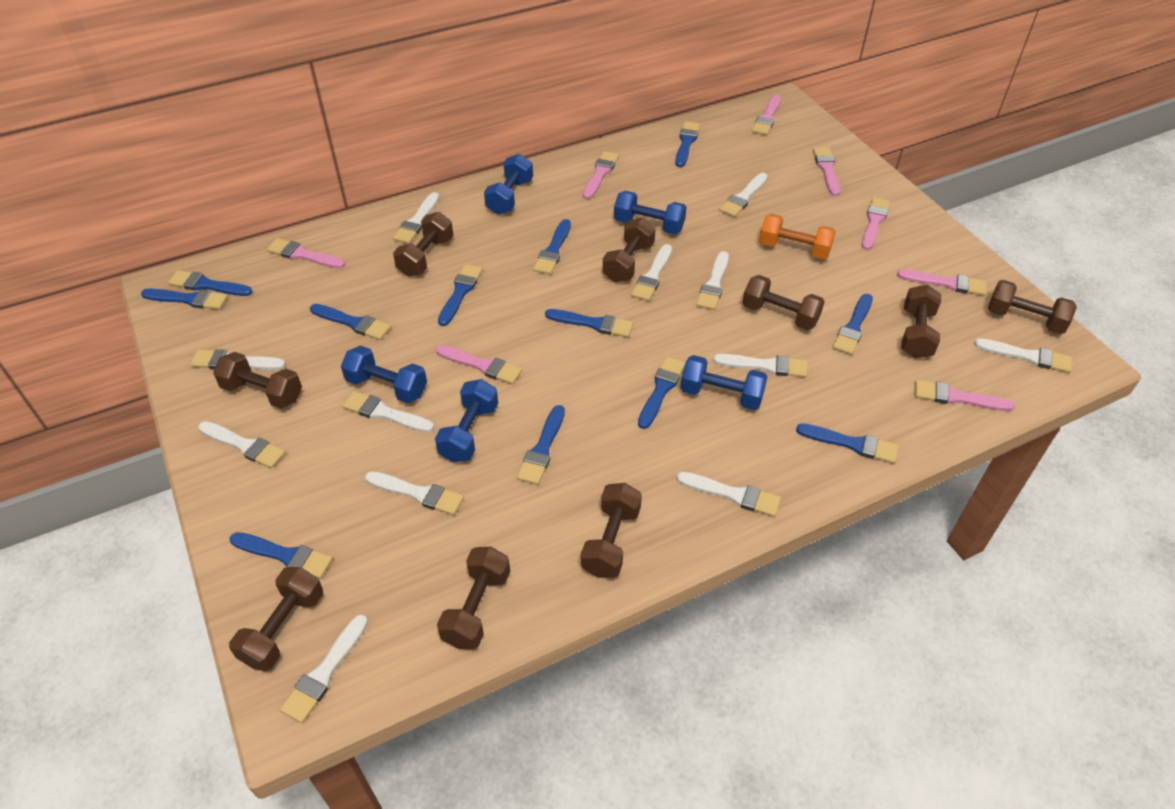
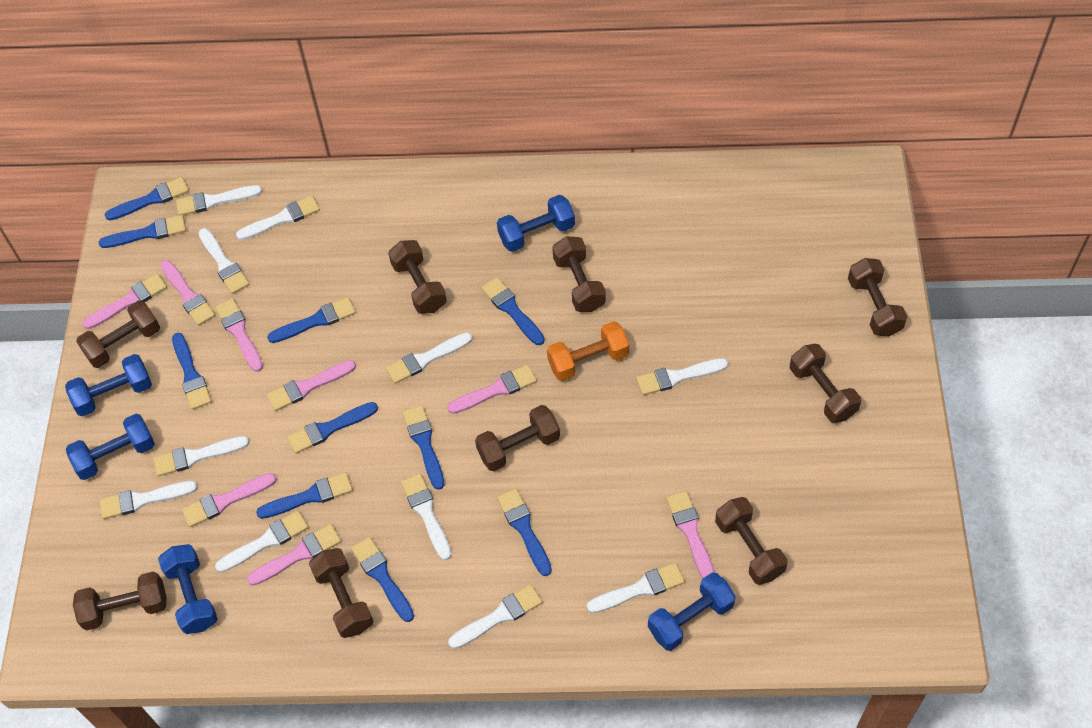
blue brush: [141,289,228,310] [168,270,252,296] [230,532,333,579] [310,304,391,340] [438,264,483,326] [517,405,565,485] [533,219,571,275] [545,309,634,338] [638,357,685,429] [675,121,700,167] [796,423,899,464] [832,294,873,355] = 12 -> [99,215,186,248] [105,177,189,221] [172,333,212,410] [256,472,353,519] [267,297,356,343] [287,402,378,454] [351,537,414,622] [403,405,444,490] [481,277,545,345] [497,488,552,576] = 10
white brush: [190,349,286,370] [198,421,286,468] [280,614,368,723] [342,391,434,433] [365,471,464,515] [393,192,439,244] [631,244,672,301] [677,472,781,517] [696,251,729,310] [713,354,808,378] [719,173,768,217] [974,338,1072,373] = 12 -> [100,481,198,519] [153,436,249,476] [176,185,262,215] [198,228,249,294] [215,510,309,573] [236,195,320,240] [386,332,472,384] [401,473,451,560] [448,584,542,649] [587,563,685,613] [636,358,728,395] = 11

